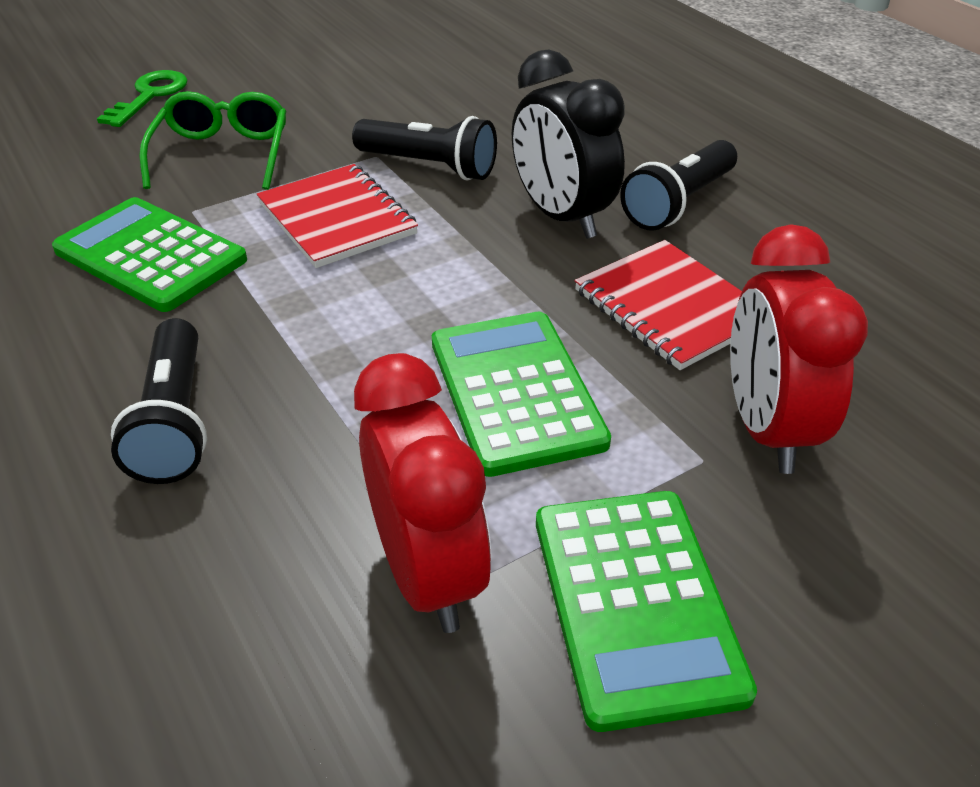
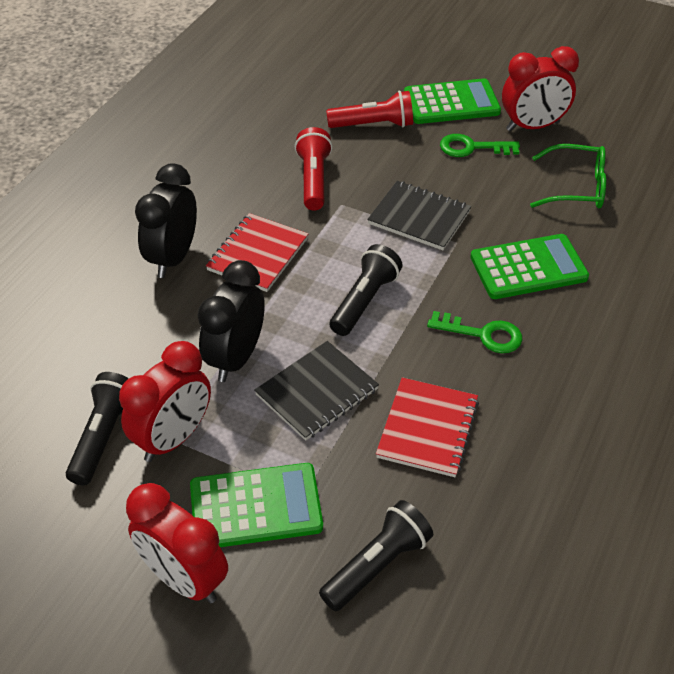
black clock: [512,50,625,239] = 1 -> [135,164,197,278] [197,260,265,382] = 2
black notebook: none = 0 -> [254,341,379,441] [367,181,471,250] = 2
green key: [97,70,187,127] = 1 -> [427,311,522,353] [440,134,520,157] = 2
red clock: [354,353,492,633] [730,224,868,474] = 2 -> [119,341,211,462] [126,483,228,603] [502,46,579,131] = 3
red flashlight: none = 0 -> [295,127,332,211] [326,91,413,128] = 2

